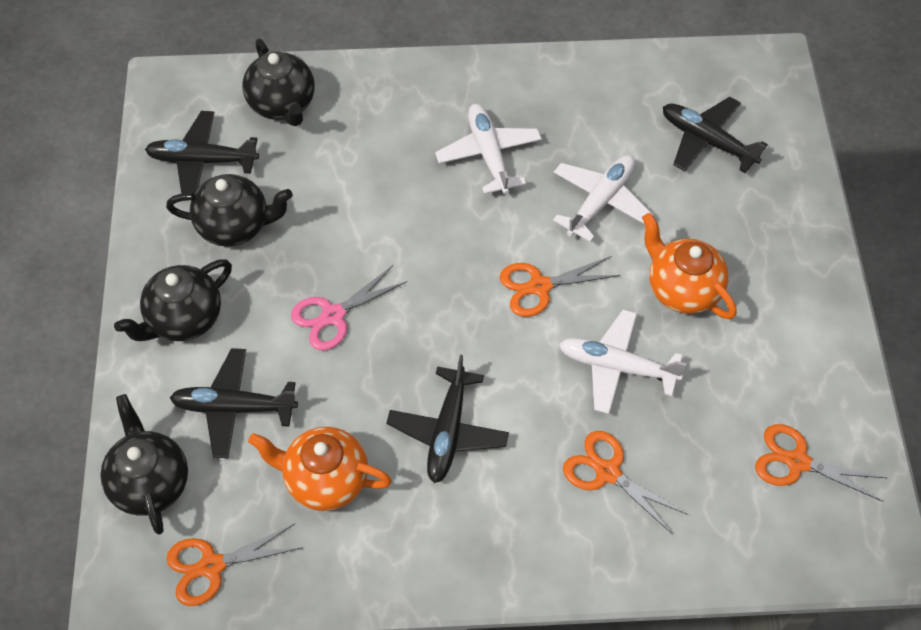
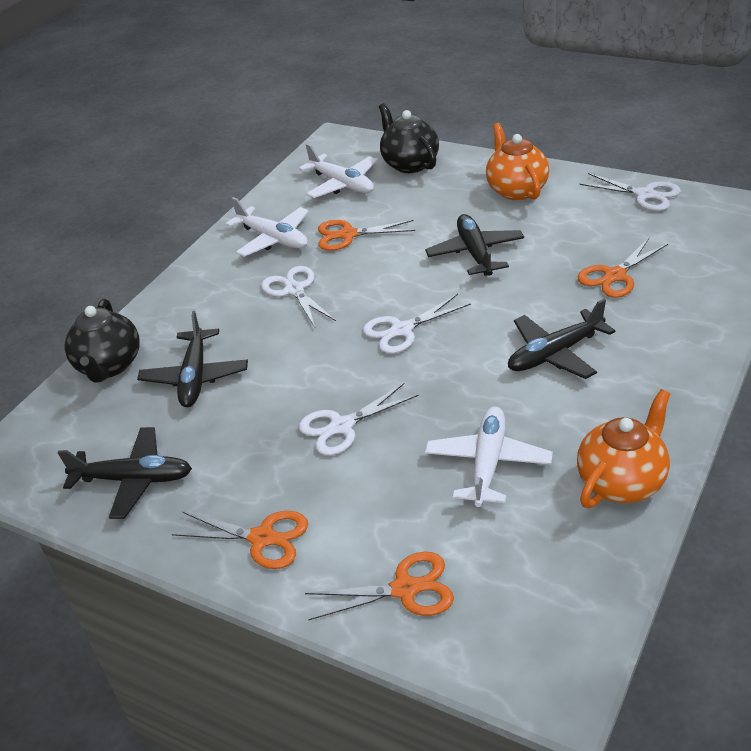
black teapot: [100,394,188,535] [114,259,232,341] [166,174,293,247] [243,39,315,126] = 4 -> [65,299,140,383] [379,103,439,173] = 2
pink scissors: [291,266,407,350] = 1 -> none = 0
white scissors: none = 0 -> [261,266,336,327] [299,383,418,456] [363,294,471,354] [579,173,681,211] = 4

